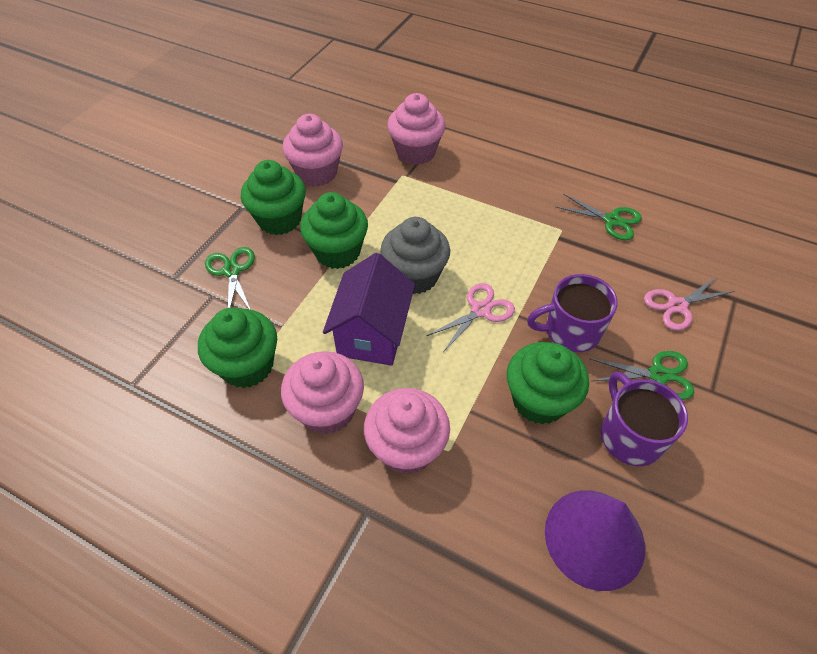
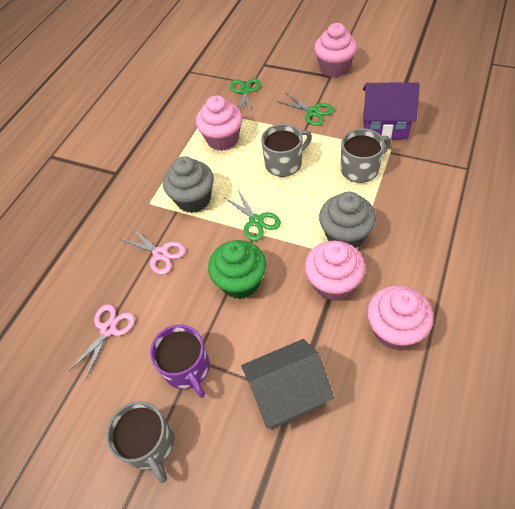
green cupcake: [198,308,277,388] [241,160,306,235] [300,192,368,269] [507,342,589,424] = 4 -> [208,240,266,299] = 1
grey cupcake: [380,217,450,294] = 1 -> [163,156,214,213] [319,192,376,248] = 2
grey house: none = 0 -> [241,339,334,430] = 1
grey mug: none = 0 -> [106,401,174,483] [261,124,312,177] [341,128,391,183] = 3
purple cone: [545,490,645,591] = 1 -> none = 0
purple mug: [527,274,618,352] [601,372,688,466] = 2 -> [150,325,210,398] = 1

